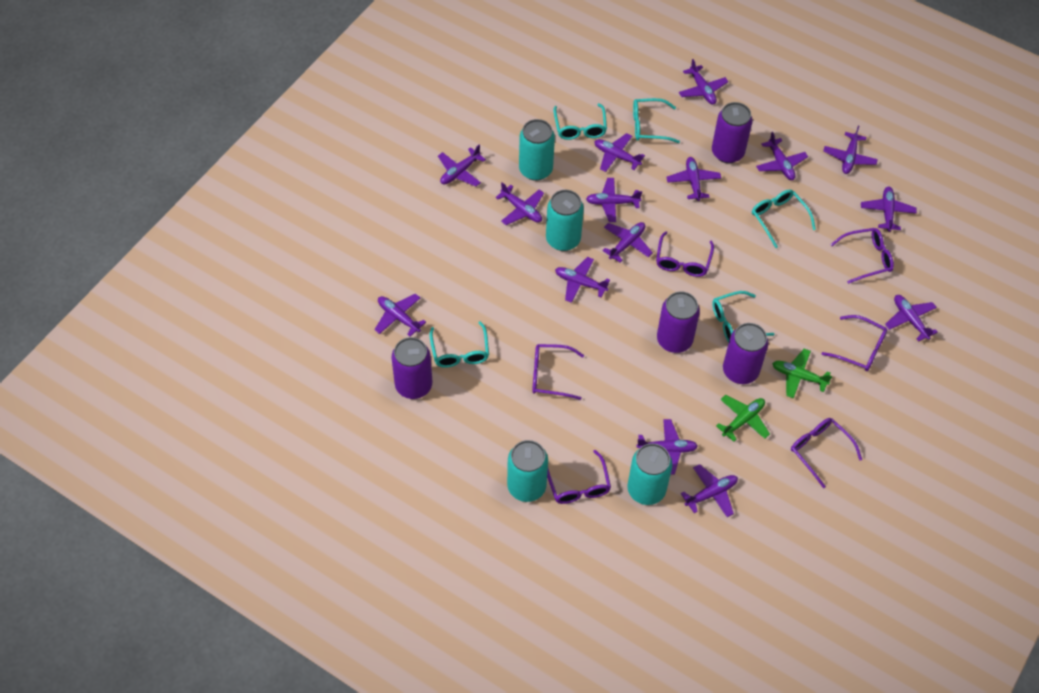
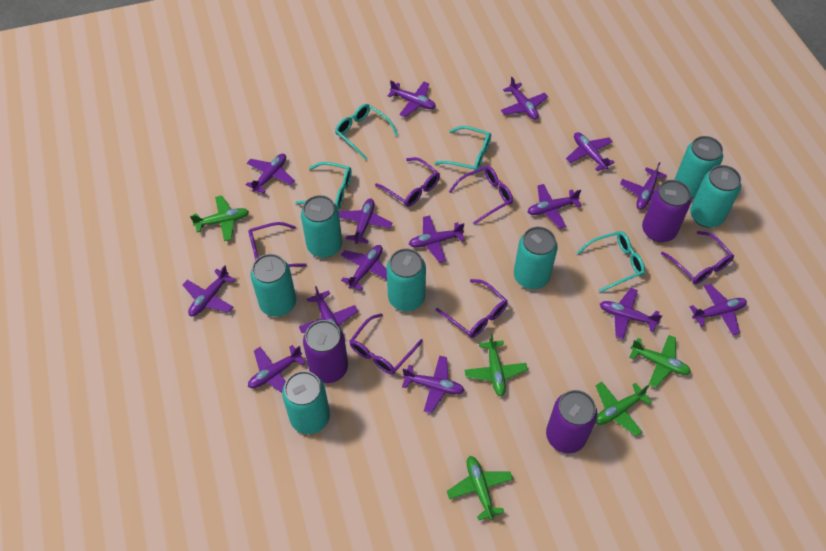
green plane: [716,395,770,442] [772,349,832,399] = 2 -> [190,195,249,241] [447,456,513,520] [465,333,528,396] [595,382,652,436] [629,335,691,388] = 5
purple can: [392,337,432,399] [657,291,700,353] [712,102,753,163] [723,323,768,384] = 4 -> [303,320,348,383] [546,390,597,453] [642,180,691,242] = 3
turquoise can: [507,440,548,502] [519,119,555,181] [546,190,584,251] [627,443,672,505] = 4 -> [251,254,296,317] [282,371,330,434] [301,195,342,258] [386,248,426,311] [514,227,558,289] [674,136,723,198] [690,165,741,228] = 7
turquoise glasses: [430,321,489,368] [553,103,607,140] [633,98,680,143] [712,291,775,342] [752,189,816,248] = 5 -> [295,162,352,209] [335,104,398,160] [435,126,491,170] [577,231,645,292] = 4

